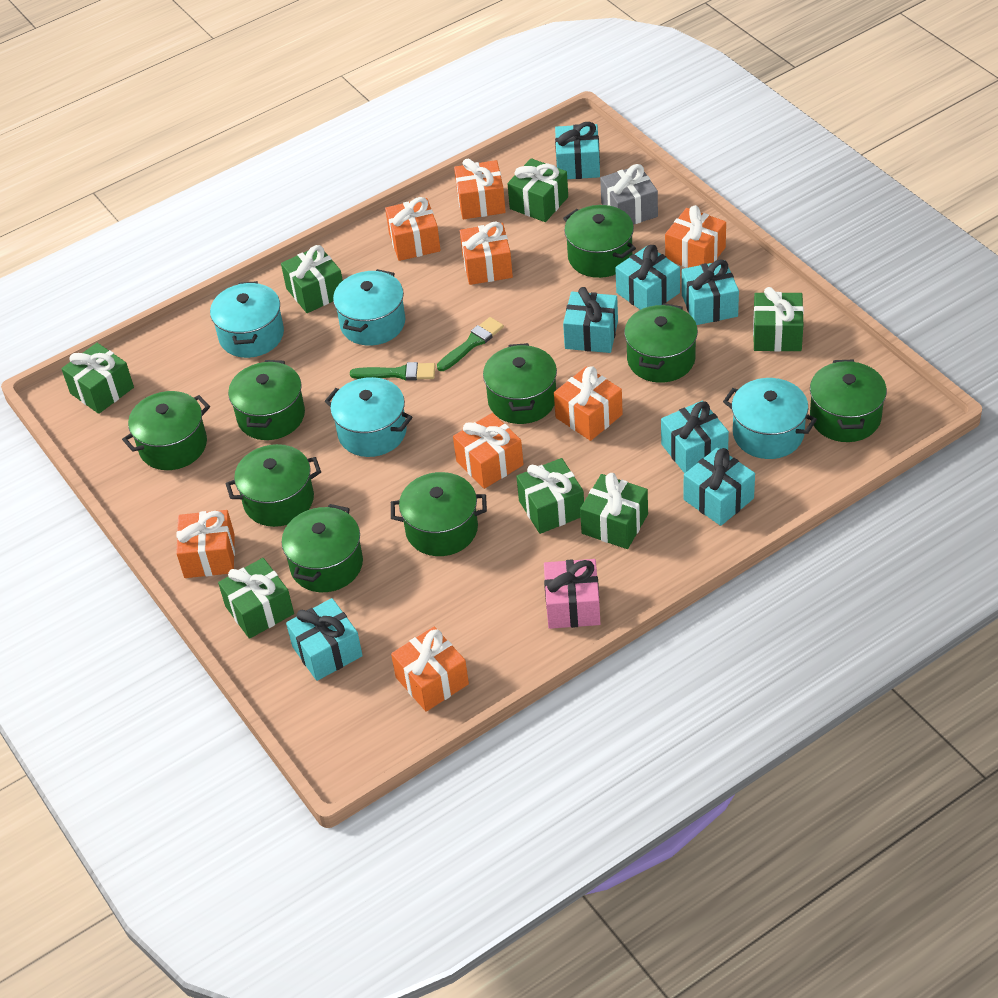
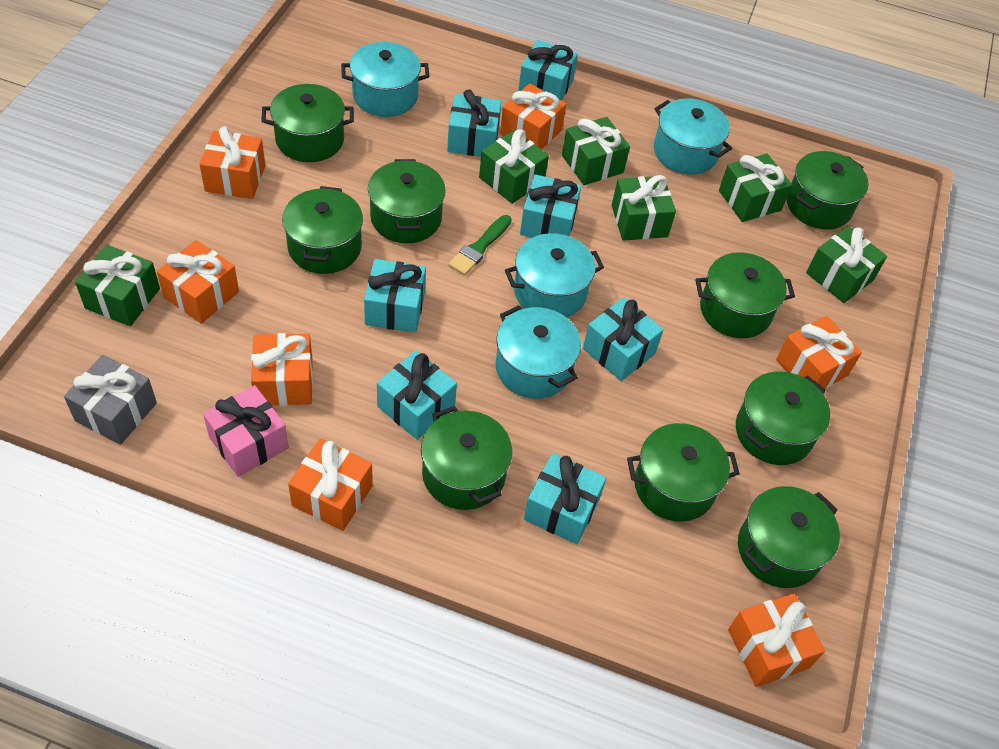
green brush: [350,362,436,381] [437,317,504,371] = 2 -> [448,215,512,275] = 1
green gift: [61,343,134,414] [218,558,294,639] [281,245,343,313] [508,158,568,222] [516,458,584,534] [580,473,648,549] [753,287,804,352] = 7 -> [75,245,160,326] [479,129,549,204] [562,117,630,185] [612,175,676,241] [719,154,792,222] [806,226,887,303] = 6
orange gift: [176,510,235,578] [385,197,441,261] [391,627,469,712] [453,413,524,489] [454,159,506,219] [460,222,513,285] [554,366,623,441] [665,205,726,268] = 8 -> [157,240,239,324] [199,126,265,199] [251,333,313,406] [288,438,373,531] [500,83,566,150] [728,593,825,687] [776,316,862,389] = 7

